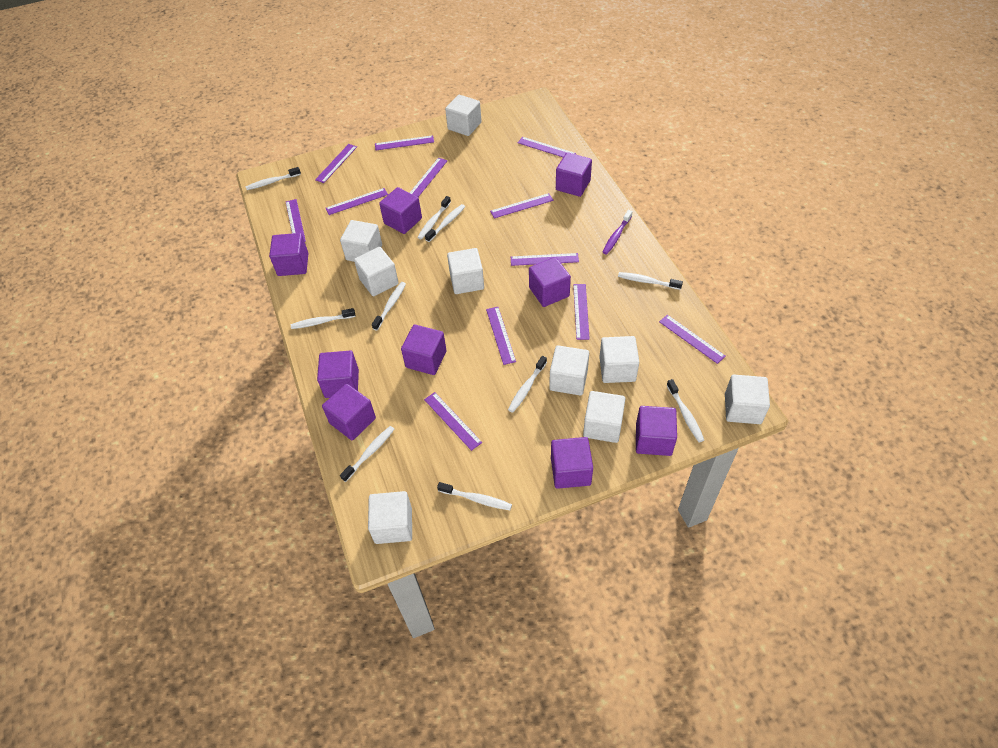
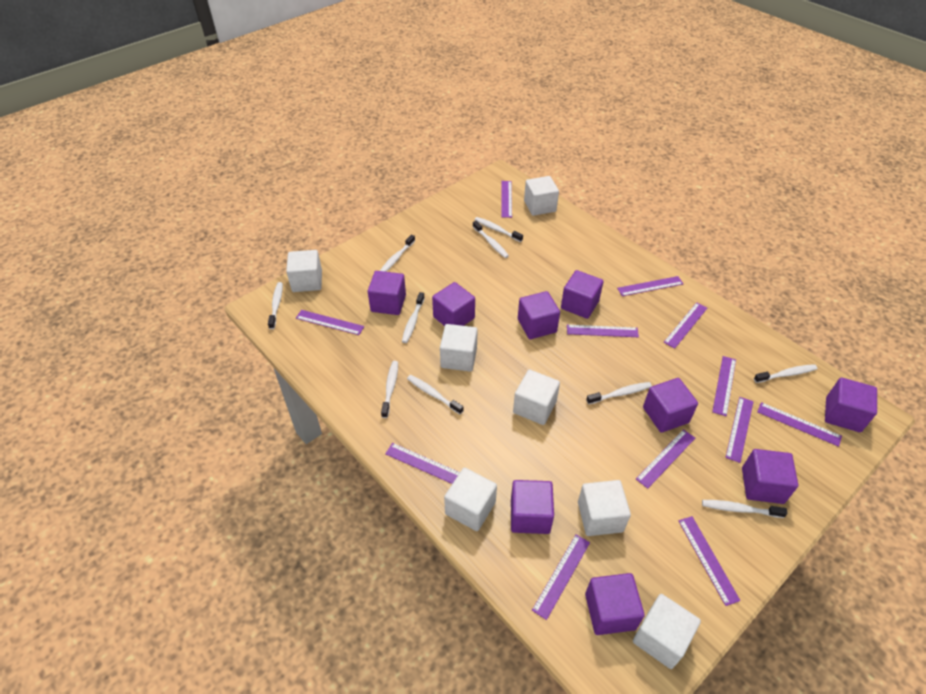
purple toothbrush: [603,210,633,255] = 1 -> none = 0
white cube: [340,220,382,262] [354,247,399,296] [368,491,412,544] [445,95,481,136] [447,248,484,294] [549,345,589,396] [583,391,625,443] [599,336,639,383] [725,375,770,424] = 9 -> [286,250,322,292] [440,324,477,372] [444,468,497,531] [513,370,560,425] [524,176,559,216] [578,480,631,536] [633,594,701,669] = 7

